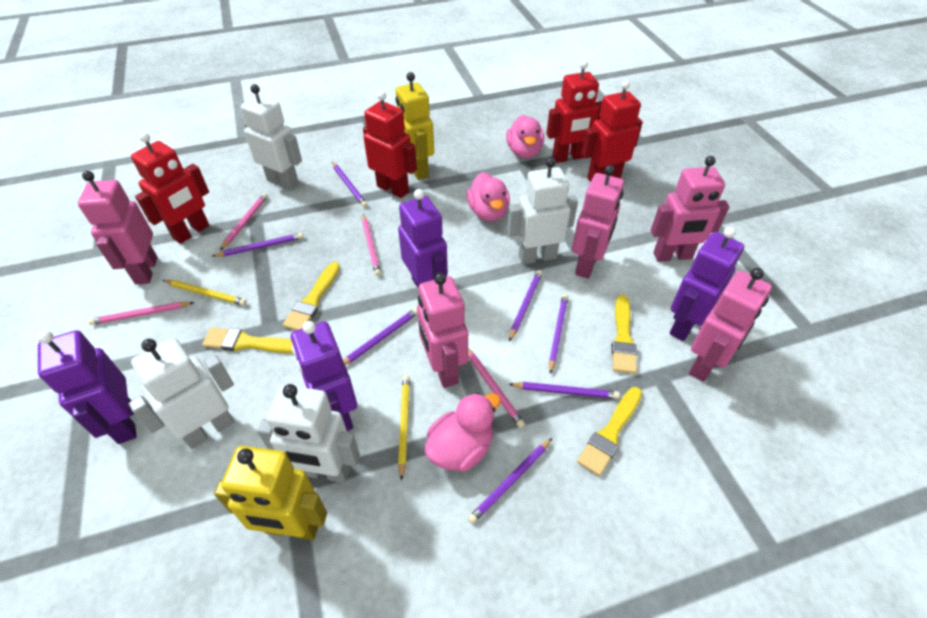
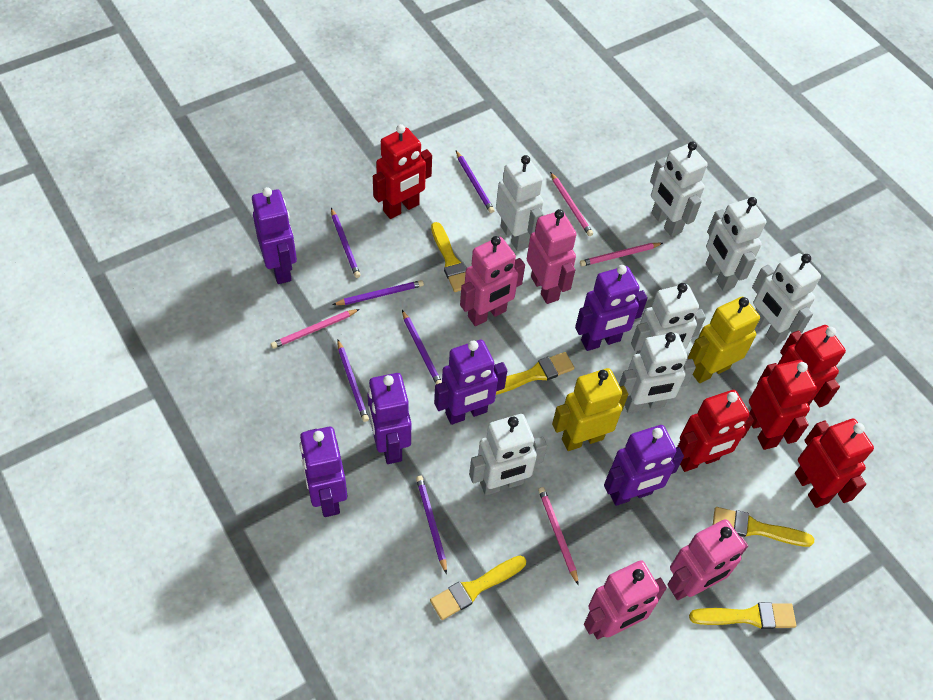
pink duck: [424,392,501,472] [467,172,510,221] [506,115,544,159] = 3 -> none = 0
pink robot: [78,171,158,284] [417,273,468,388] [572,165,624,279] [651,156,729,262] [689,268,772,382] = 5 -> [460,236,525,326] [527,209,577,304] [584,560,667,640] [667,519,748,600] = 4
purple pencil: [212,233,303,257] [332,162,367,207] [343,308,418,365] [468,438,552,524] [509,270,542,341] [509,382,620,399] [549,293,569,374] = 7 -> [331,208,361,278] [333,280,424,305] [337,340,369,422] [402,310,442,384] [416,476,447,574] [456,151,495,213] = 6
purple robot: [37,330,137,444] [291,321,357,431] [398,189,448,287] [670,227,744,341] = 4 -> [252,187,297,284] [299,427,347,517] [367,373,411,464] [434,340,507,425] [575,265,648,351] [604,425,684,506] = 6
red robot: [131,132,209,244] [363,91,417,198] [546,60,602,163] [581,80,643,182] = 4 -> [373,124,432,219] [677,390,754,472] [749,360,817,450] [778,325,846,407] [795,418,874,508] = 5
white robot: [129,338,234,449] [240,84,302,191] [257,384,360,483] [507,157,578,264] = 4 -> [469,414,547,495] [496,155,544,251] [619,332,696,413] [631,283,706,354] [650,141,708,237] [706,197,766,291] [752,253,821,345] = 7
yellow brush: [202,327,293,353] [283,262,340,330] [577,387,642,476] [612,295,637,374] = 4 -> [430,556,526,620] [431,222,467,292] [496,352,575,395] [689,602,796,629] [713,507,814,547] = 5
yellow pencil: [163,280,247,306] [398,375,410,481] = 2 -> none = 0

